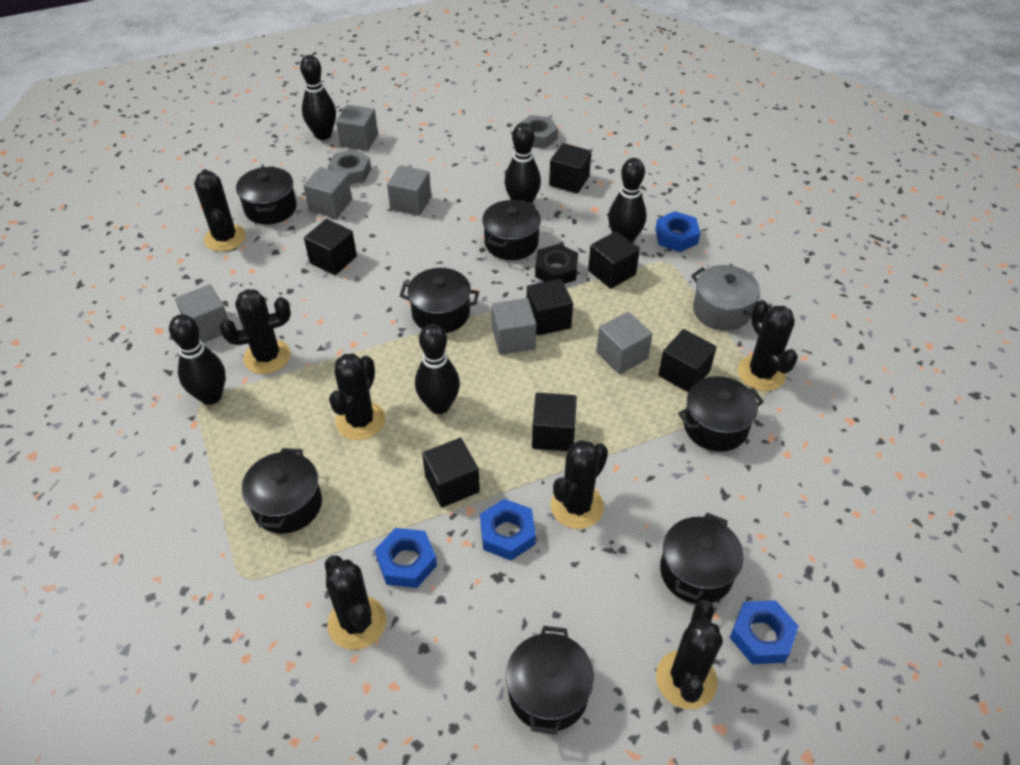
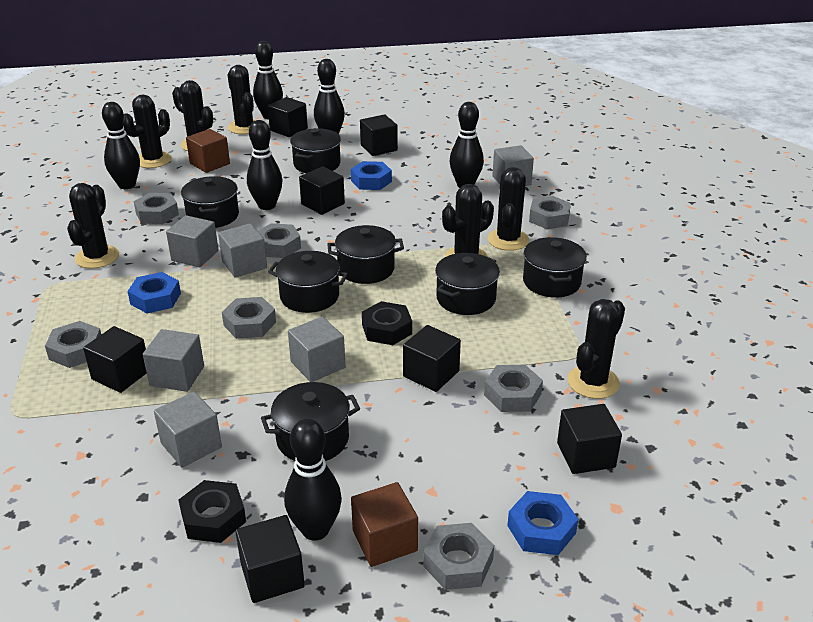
black bowling pin: [169,314,226,405] [300,55,336,140] [415,324,460,414] [504,123,541,203] [608,158,646,243] = 5 -> [102,102,140,189] [247,120,283,210] [253,41,283,119] [284,419,342,541] [314,59,345,134] [450,102,484,188] = 6
black nut: [535,244,578,284] = 1 -> [178,480,246,543] [362,301,412,345] = 2
blue nut: [375,528,437,588] [480,499,536,561] [655,211,700,252] [730,600,799,664] = 4 -> [127,272,181,313] [351,161,392,190] [507,491,578,555] = 3
brown cube: none = 0 -> [186,129,230,173] [351,482,418,567] = 2
grey nut: [328,149,371,185] [519,115,558,149] = 2 -> [45,321,101,368] [134,193,179,224] [222,297,276,339] [258,223,301,258] [423,523,494,590] [484,365,543,412] [529,196,571,229] = 7
grey pot: [691,265,760,331] = 1 -> none = 0

